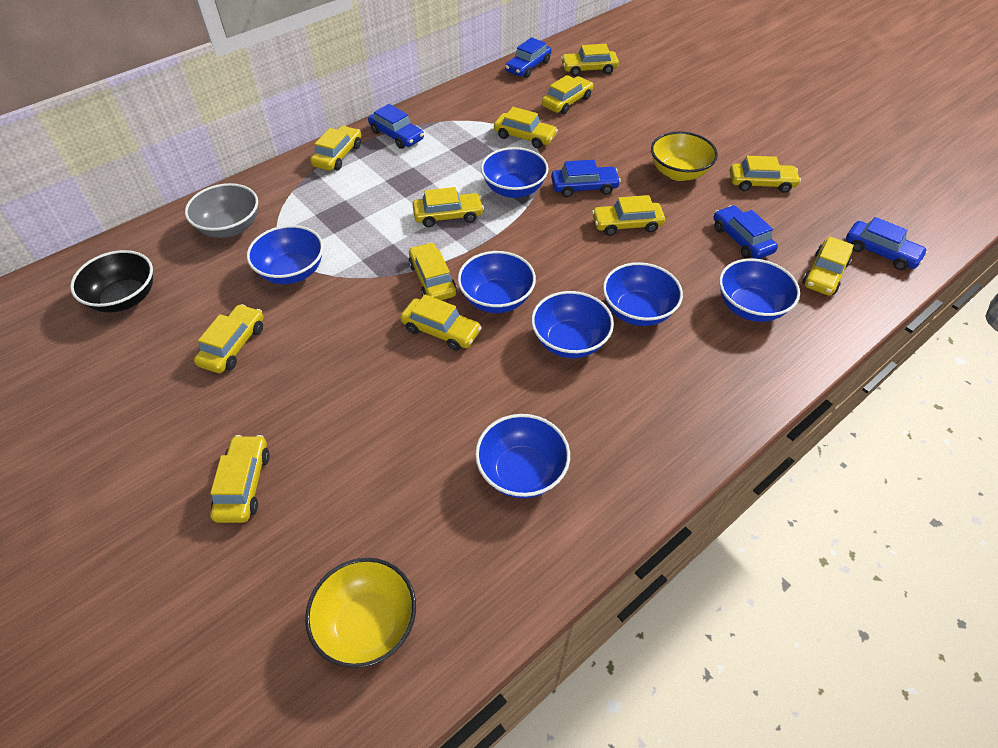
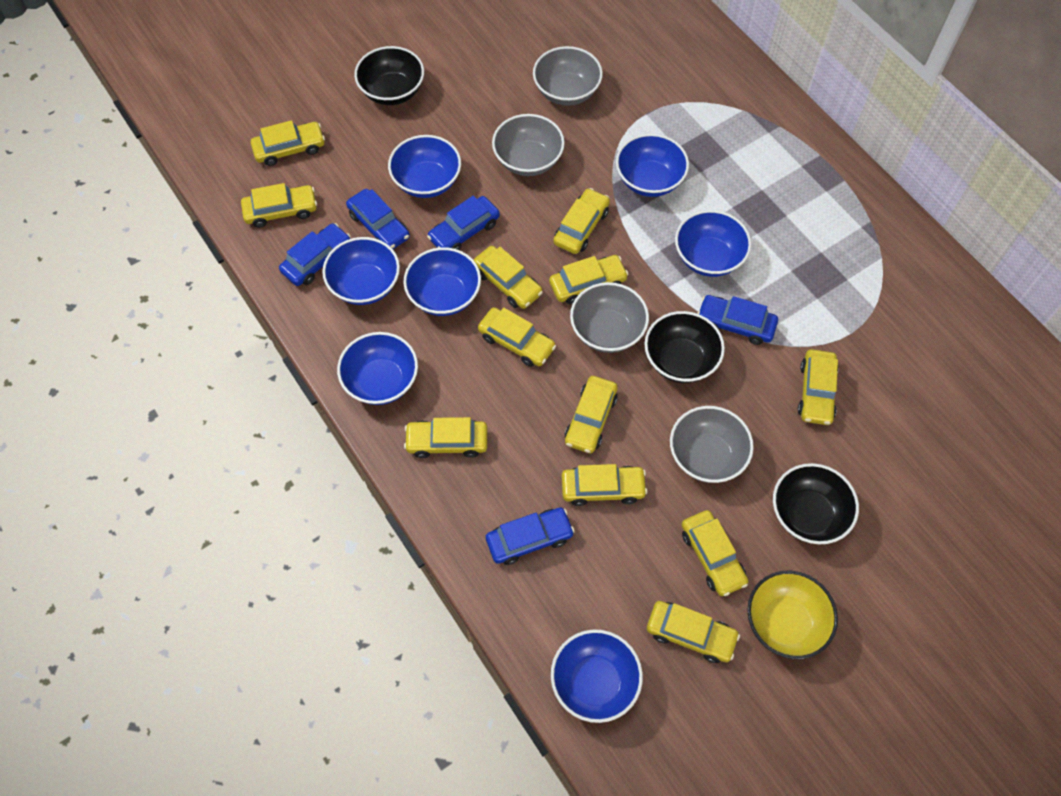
black bowl: [70,250,153,313] = 1 -> [354,46,424,105] [645,311,725,383] [773,463,859,544] = 3
grey bowl: [185,183,258,238] = 1 -> [492,114,565,176] [533,46,603,106] [570,282,649,353] [670,406,754,483] = 4
yellow bowl: [305,558,416,668] [651,131,718,181] = 2 -> [747,571,838,659] = 1

